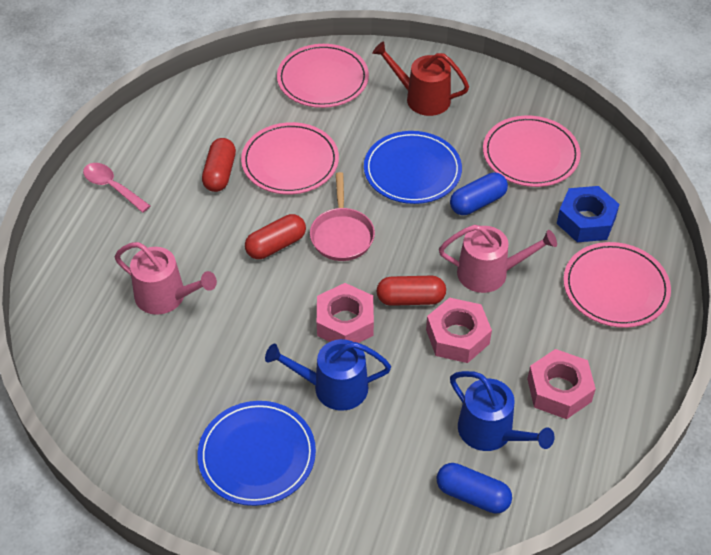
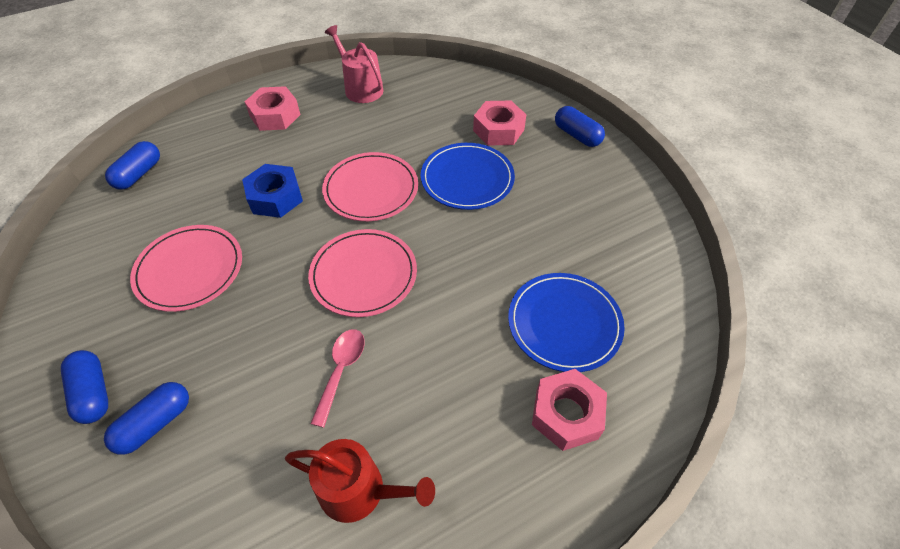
blue capsule: [437,463,512,514] [450,173,508,215] = 2 -> [61,350,108,424] [104,382,189,455] [105,141,160,190] [555,106,605,147] = 4
blue watering can: [265,339,391,411] [450,371,555,451] = 2 -> none = 0
pink pan: [310,172,375,261] = 1 -> none = 0
pink plate: [241,122,339,194] [277,44,369,108] [483,115,581,187] [563,242,671,328] = 4 -> [130,225,242,312] [308,229,417,317] [322,152,418,221] = 3
pink watering can: [115,242,217,315] [439,225,557,293] = 2 -> [325,25,383,103] = 1
red capsule: [202,138,236,192] [245,214,306,259] [376,276,446,306] = 3 -> none = 0

